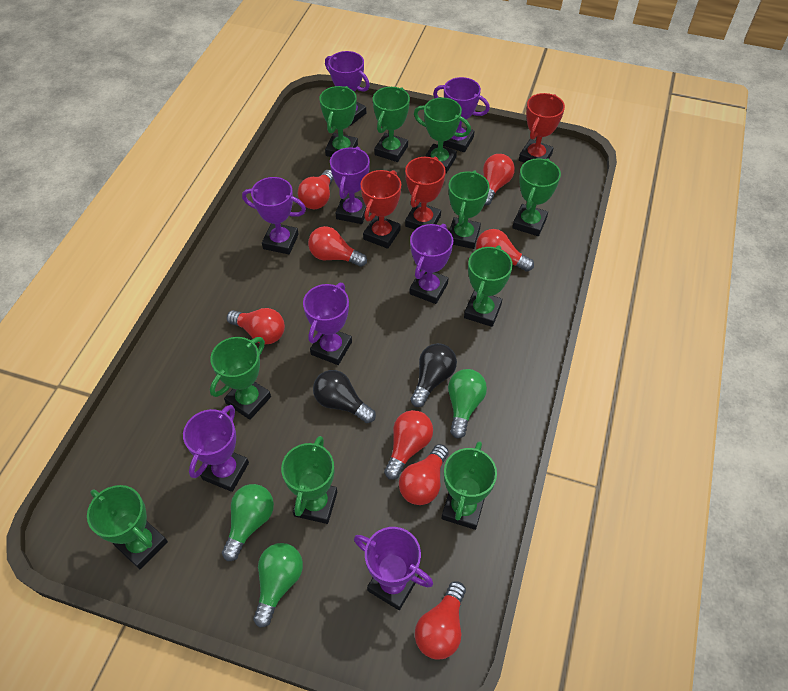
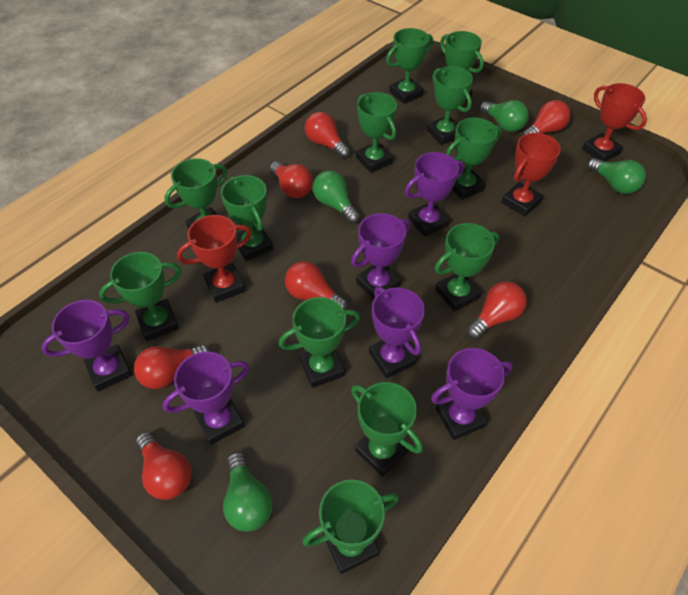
black light bulb: [313,370,376,423] [410,343,457,407] = 2 -> none = 0
green light bulb: [222,484,274,561] [253,543,303,628] [448,369,487,439] = 3 -> [223,452,273,532] [313,170,360,223] [480,100,529,132] [587,158,646,194] = 4
green trophy: [87,485,168,569] [210,337,271,420] [281,436,337,524] [319,86,358,157] [373,87,410,162] [414,97,471,173] [441,441,497,530] [448,170,490,249] [464,245,513,327] [512,158,561,236] = 10 -> [99,252,181,341] [164,158,227,229] [221,175,273,261] [279,297,360,388] [302,479,399,574] [351,382,423,477] [356,92,397,173] [386,28,433,104] [427,66,473,145] [434,223,499,312] [440,31,484,101] [446,118,502,200] = 12
purple trophy: [183,405,249,492] [242,177,306,254] [303,283,352,365] [325,51,370,126] [330,147,370,224] [354,527,433,610] [410,224,453,304] [433,77,490,152] = 8 -> [41,300,132,391] [163,352,249,445] [351,213,410,299] [369,287,425,379] [404,152,464,237] [431,348,513,440] = 6
red light bulb: [227,308,285,345] [298,170,334,209] [308,226,367,267] [384,410,433,480] [399,444,449,505] [415,581,466,660] [476,229,534,272] [483,154,515,205] = 8 -> [134,344,211,389] [136,432,192,500] [270,161,313,198] [285,261,348,310] [305,112,350,158] [466,281,527,339] [522,100,571,136] = 7

